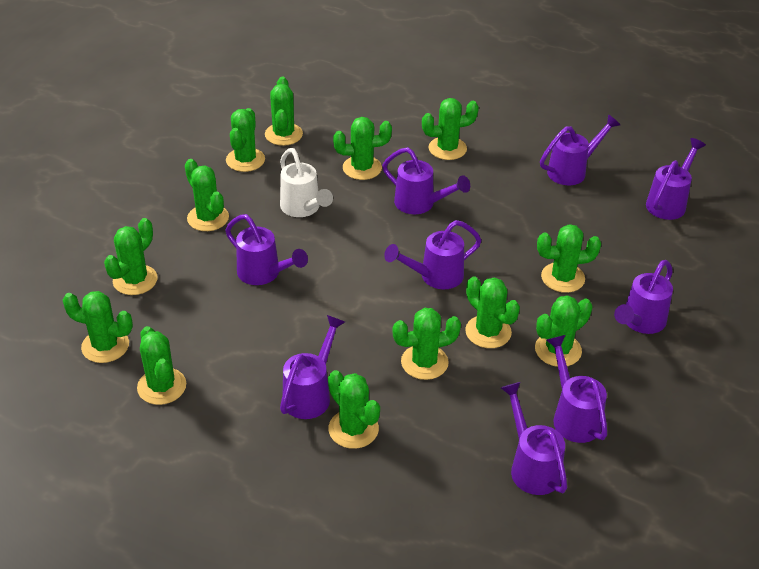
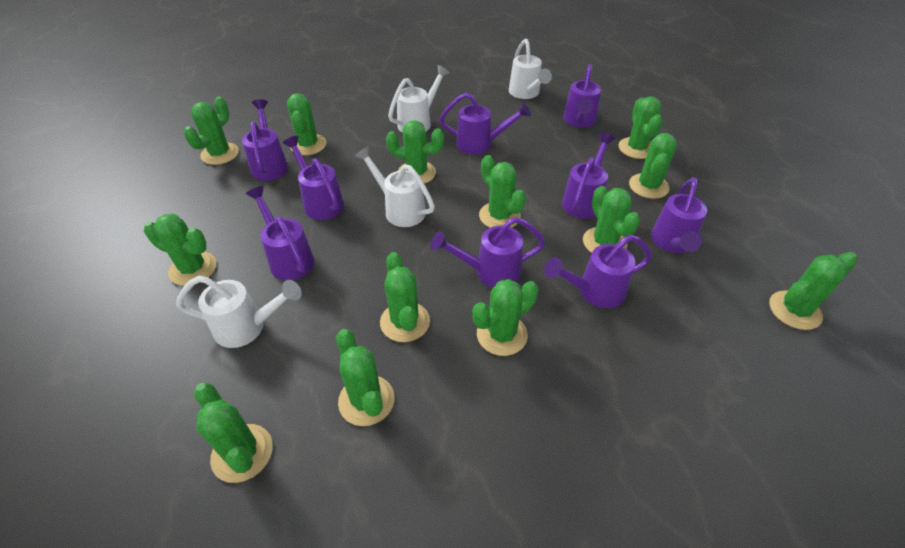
white watering can: [280,148,333,217] = 1 -> [176,276,302,348] [355,146,435,227] [388,65,450,133] [509,39,552,99] = 4

